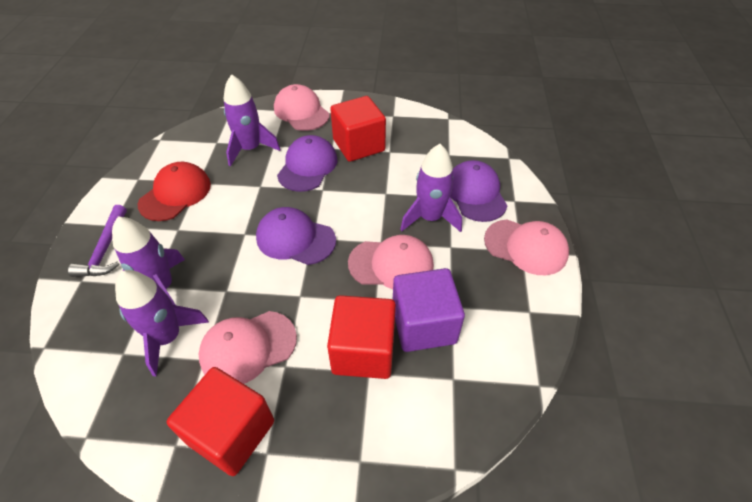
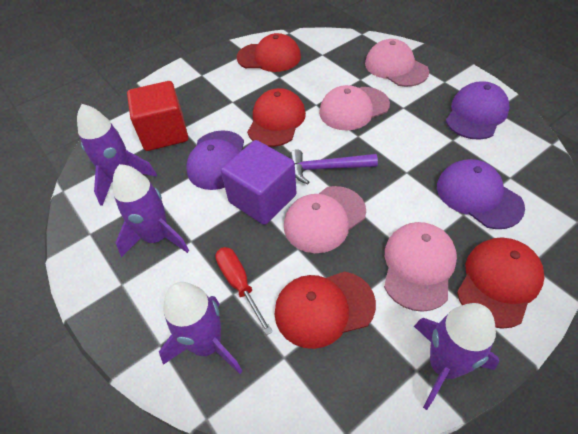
red cap: [138,162,211,221] = 1 -> [237,33,301,72] [247,88,306,147] [275,271,376,349] [457,237,544,329] = 4
red cube: [167,367,274,476] [327,295,396,379] [330,96,386,162] = 3 -> [127,81,188,151] = 1
red screwdriver: none = 0 -> [215,247,273,335] = 1

